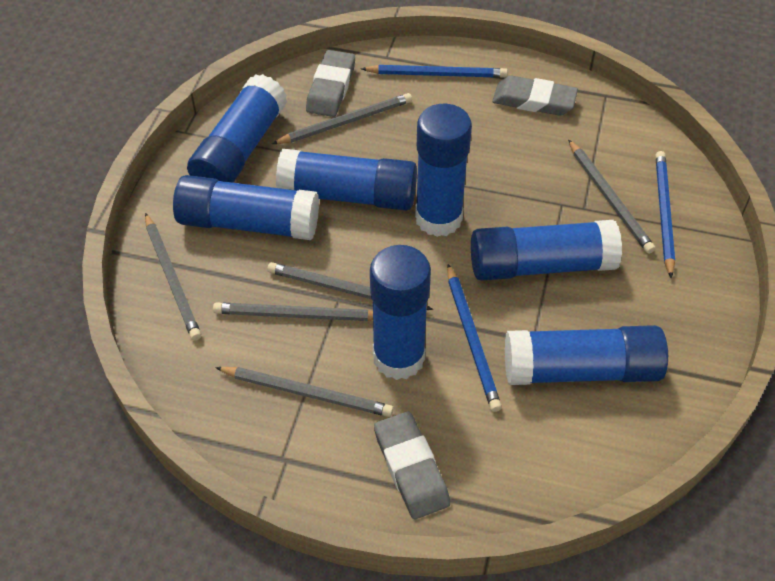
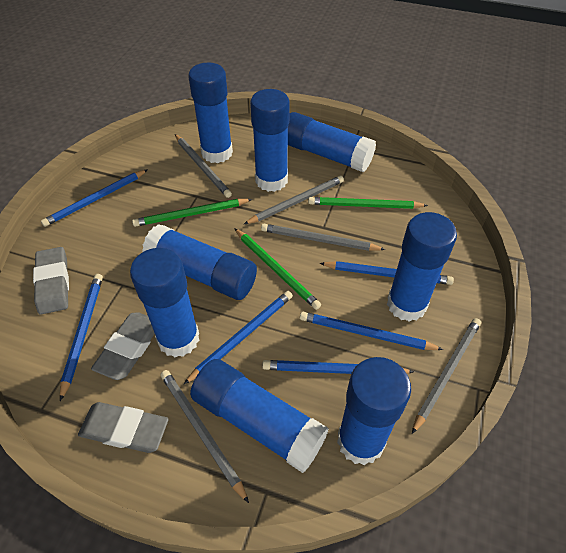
blue glue stick: [173,175,319,240] [187,74,287,183] [276,149,417,211] [370,245,431,380] [415,104,472,237] [471,220,622,281] [505,325,668,385] = 7 -> [130,248,199,357] [142,224,257,300] [188,63,233,163] [190,359,329,473] [250,89,290,192] [288,112,376,172] [337,357,411,465] [387,212,457,322] = 8
blue pencil: [361,65,508,78] [447,264,502,412] [656,151,675,278] = 3 -> [41,169,148,227] [60,274,103,401] [184,291,293,384] [262,360,414,374] [300,312,443,350] [320,261,454,285] = 6
green pencil: none = 0 -> [132,199,252,227] [234,228,321,310] [308,197,428,209] = 3
grey pencil: [145,213,201,341] [213,302,373,321] [215,367,394,417] [267,262,433,310] [272,93,412,144] [568,139,656,254] = 6 -> [161,370,249,503] [175,134,232,198] [244,176,344,224] [261,224,386,251] [412,318,481,434] = 5

